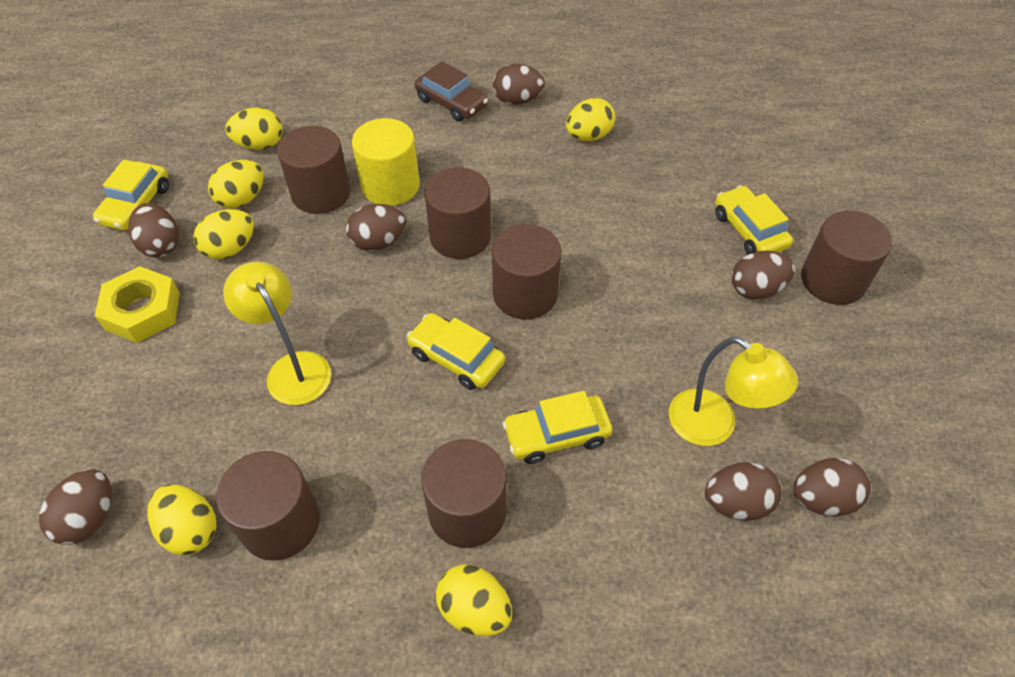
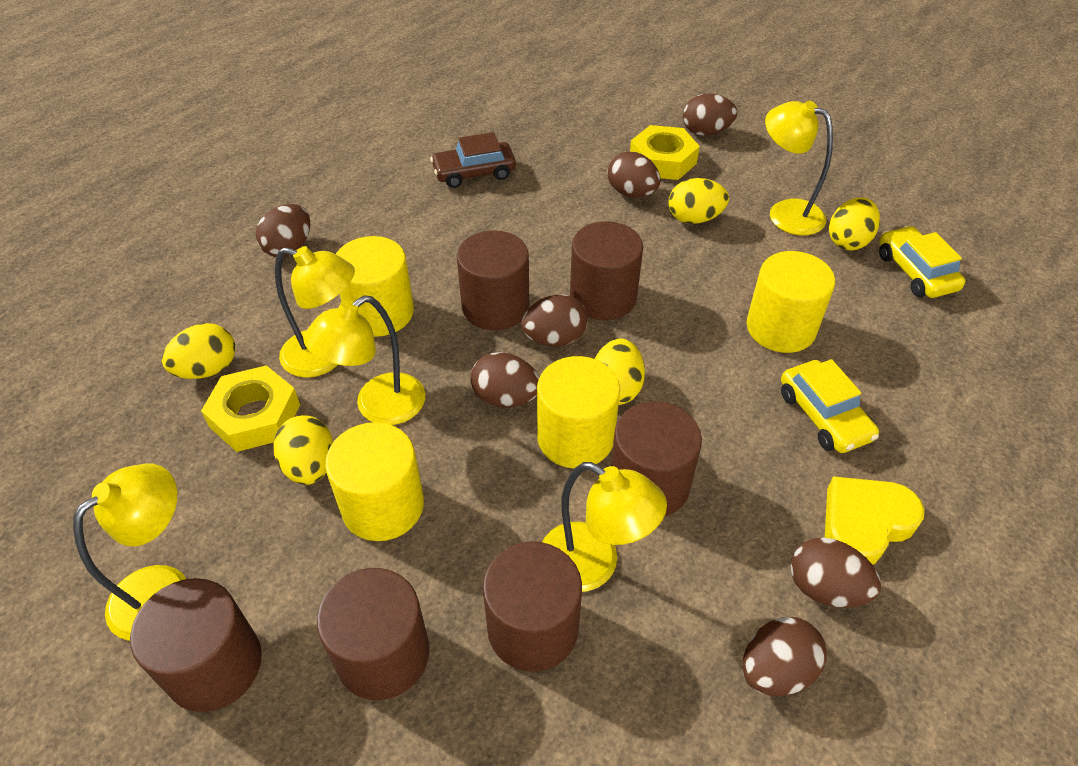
yellow car: [93,160,169,230] [407,313,505,390] [503,391,613,464] [715,186,793,254] = 4 -> [781,359,879,453] [879,226,965,298] = 2
yellow cylinder: [352,118,420,206] = 1 -> [325,422,424,541] [336,236,414,337] [537,356,620,469] [747,251,835,353] = 4
yellow egg: [147,485,216,555] [193,209,254,259] [208,160,264,209] [225,107,283,150] [436,564,512,636] [566,98,615,141] = 6 -> [162,323,235,379] [273,415,333,485] [595,338,645,405] [669,178,729,224] [829,198,880,250] = 5
yellow heart: none = 0 -> [825,476,925,565] = 1
yellow lamp: [223,262,331,405] [669,337,798,446] = 2 -> [73,464,186,641] [275,246,355,378] [303,295,425,425] [542,462,667,592] [765,101,833,235] = 5
yellow nut: [95,266,180,343] = 1 -> [201,365,300,452] [630,125,700,180] = 2

